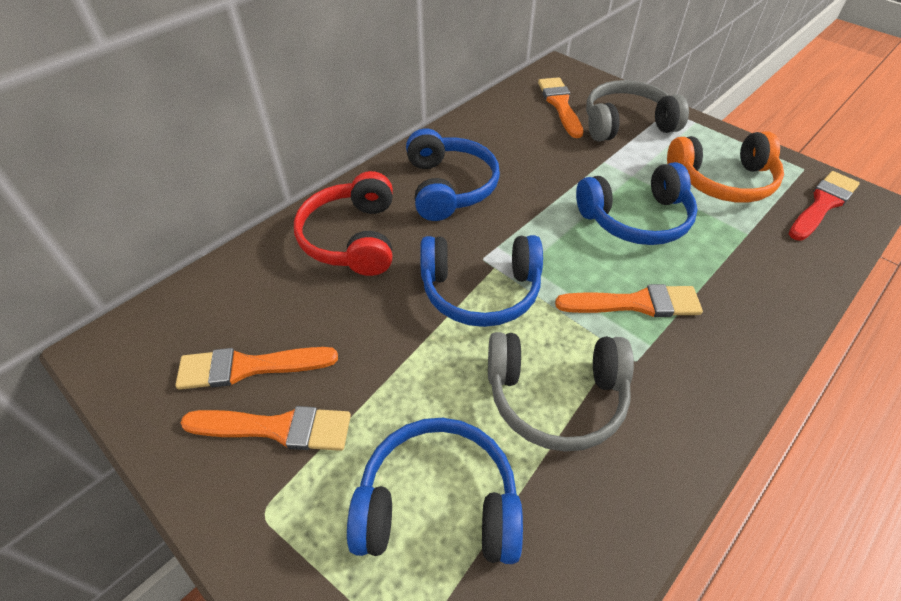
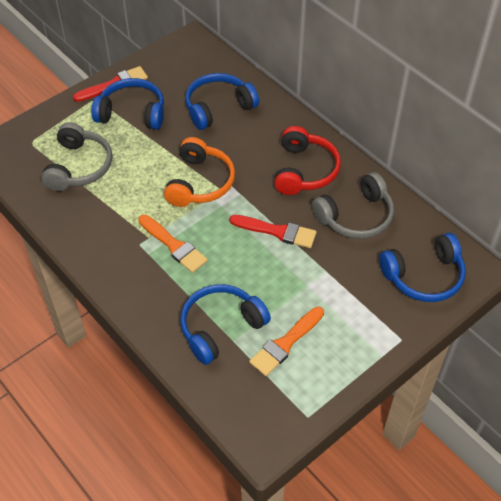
orange brush: [175,347,338,390] [180,406,351,451] [538,77,583,138] [555,284,703,317] = 4 -> [138,215,208,273] [249,307,324,376] = 2
red brush: [789,171,860,241] = 1 -> [73,66,148,102] [229,215,317,248] = 2

